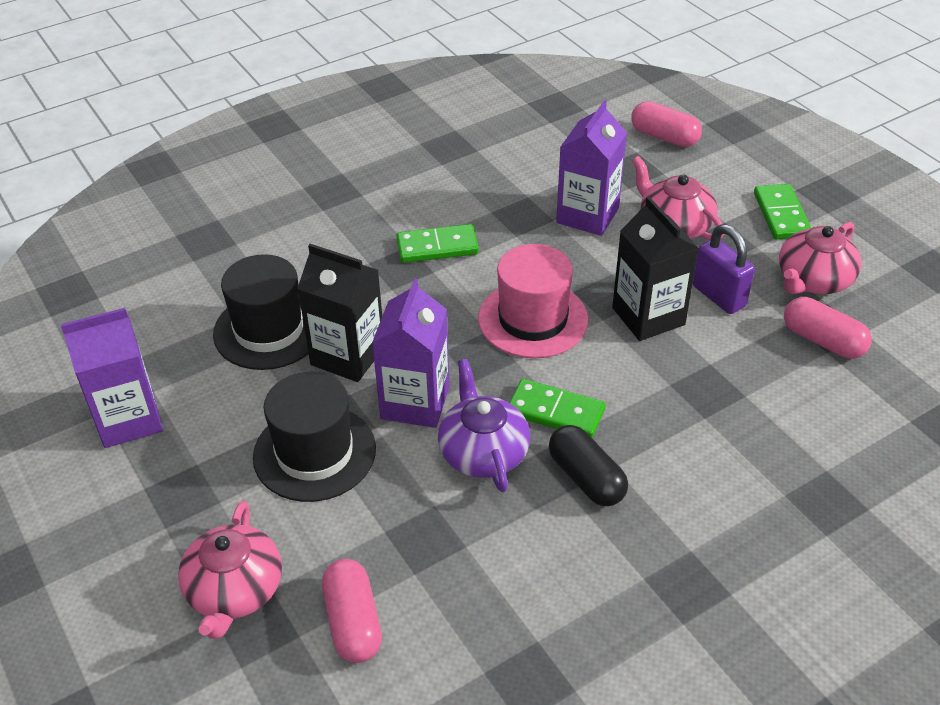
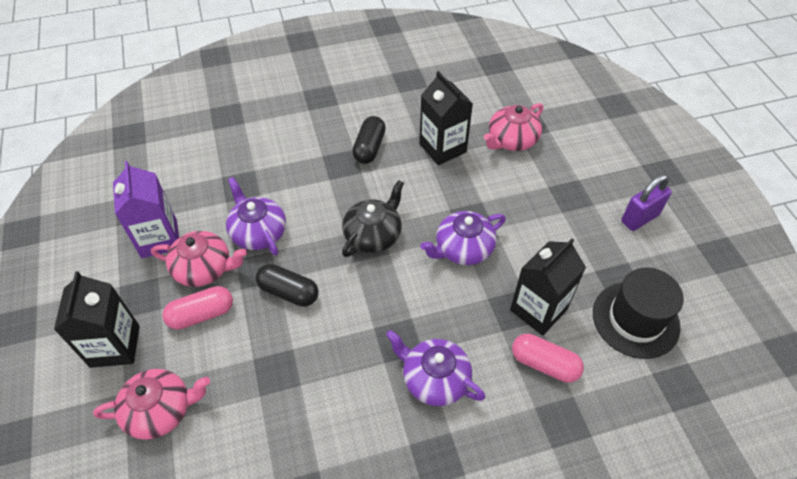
black capsule: [549,425,628,506] = 1 -> [256,264,319,307] [352,116,386,164] = 2
black carton: [297,244,382,382] [612,197,699,341] = 2 -> [54,271,140,368] [420,71,473,165] [510,238,586,336] = 3
black hat: [213,254,309,370] [253,372,376,502] = 2 -> [593,268,684,359] = 1
black teapot: none = 0 -> [342,180,404,257] = 1
green domino: [396,224,479,263] [509,379,606,438] [754,184,811,239] = 3 -> none = 0
pink capsule: [322,559,382,663] [631,101,702,147] [784,297,872,359] = 3 -> [162,286,233,330] [512,334,584,383] = 2
pink hat: [478,244,588,358] = 1 -> none = 0
purple carton: [60,308,163,448] [372,279,450,428] [556,100,627,236] = 3 -> [113,161,179,258] = 1
purple teapot: [438,359,530,492] = 1 -> [226,177,286,255] [386,330,485,406] [420,211,506,265] = 3

